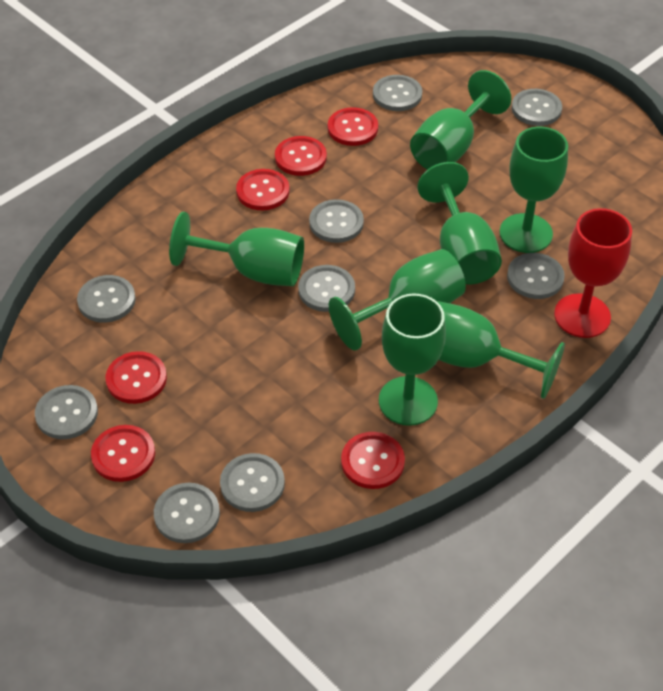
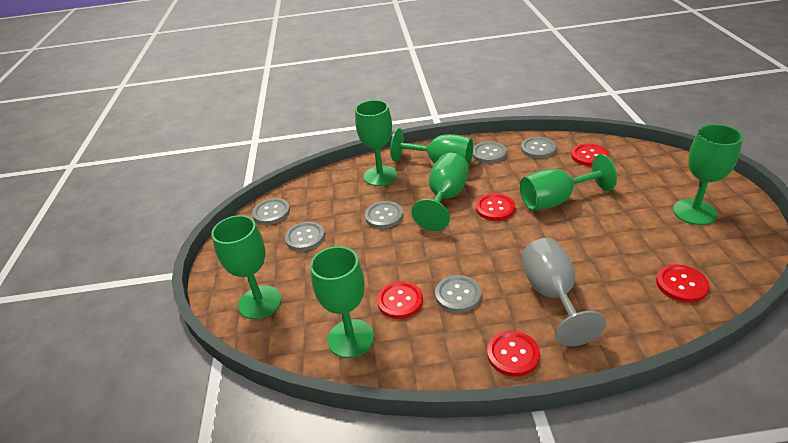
grey button: [35,385,98,439] [77,275,136,323] [154,483,220,543] [220,453,285,512] [298,265,355,312] [309,199,364,243] [373,75,422,111] [507,253,565,299] [511,89,562,126] = 9 -> [252,198,290,225] [285,222,325,251] [365,201,403,229] [435,275,481,313] [472,141,507,163] [521,137,556,159] = 6
grey goblet: none = 0 -> [521,238,606,346] = 1
red button: [91,425,155,482] [105,351,167,404] [236,169,290,210] [275,136,327,176] [328,107,378,146] [341,432,405,489] = 6 -> [377,281,423,319] [476,193,515,221] [487,331,540,377] [571,144,609,166] [656,264,710,303] = 5
red goblet: [554,208,632,338] = 1 -> none = 0

